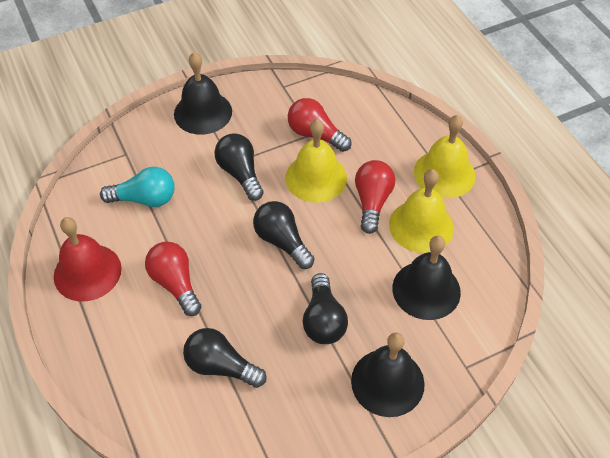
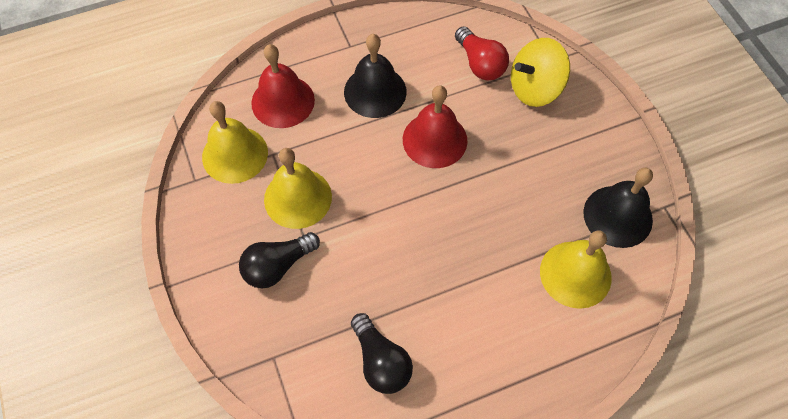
black bell: [174,52,232,135] [351,332,425,417] [392,236,461,320] = 3 -> [344,34,407,118] [584,167,653,248] = 2
black light bulb: [183,328,267,388] [214,134,264,201] [253,201,315,269] [302,273,348,344] = 4 -> [239,232,320,288] [351,313,413,394] = 2
red bell: [54,217,122,302] = 1 -> [251,44,315,128] [403,85,467,168] = 2
red light bulb: [145,242,201,316] [288,98,352,152] [355,160,395,234] = 3 -> [455,26,509,80] = 1
turquoise light bulb: [100,167,175,207] = 1 -> none = 0
yellow spinning top: none = 0 -> [511,38,570,107] = 1

